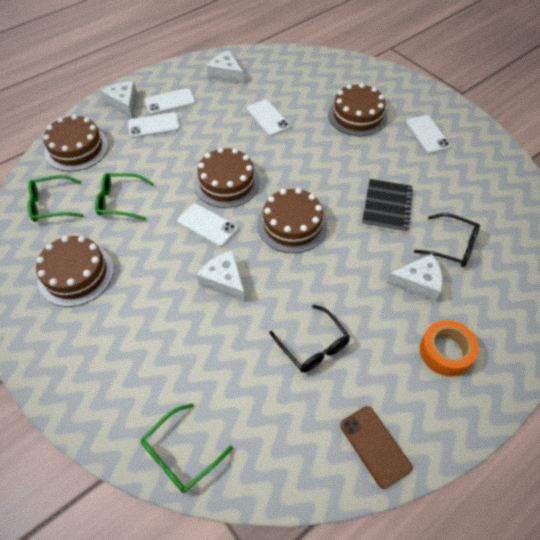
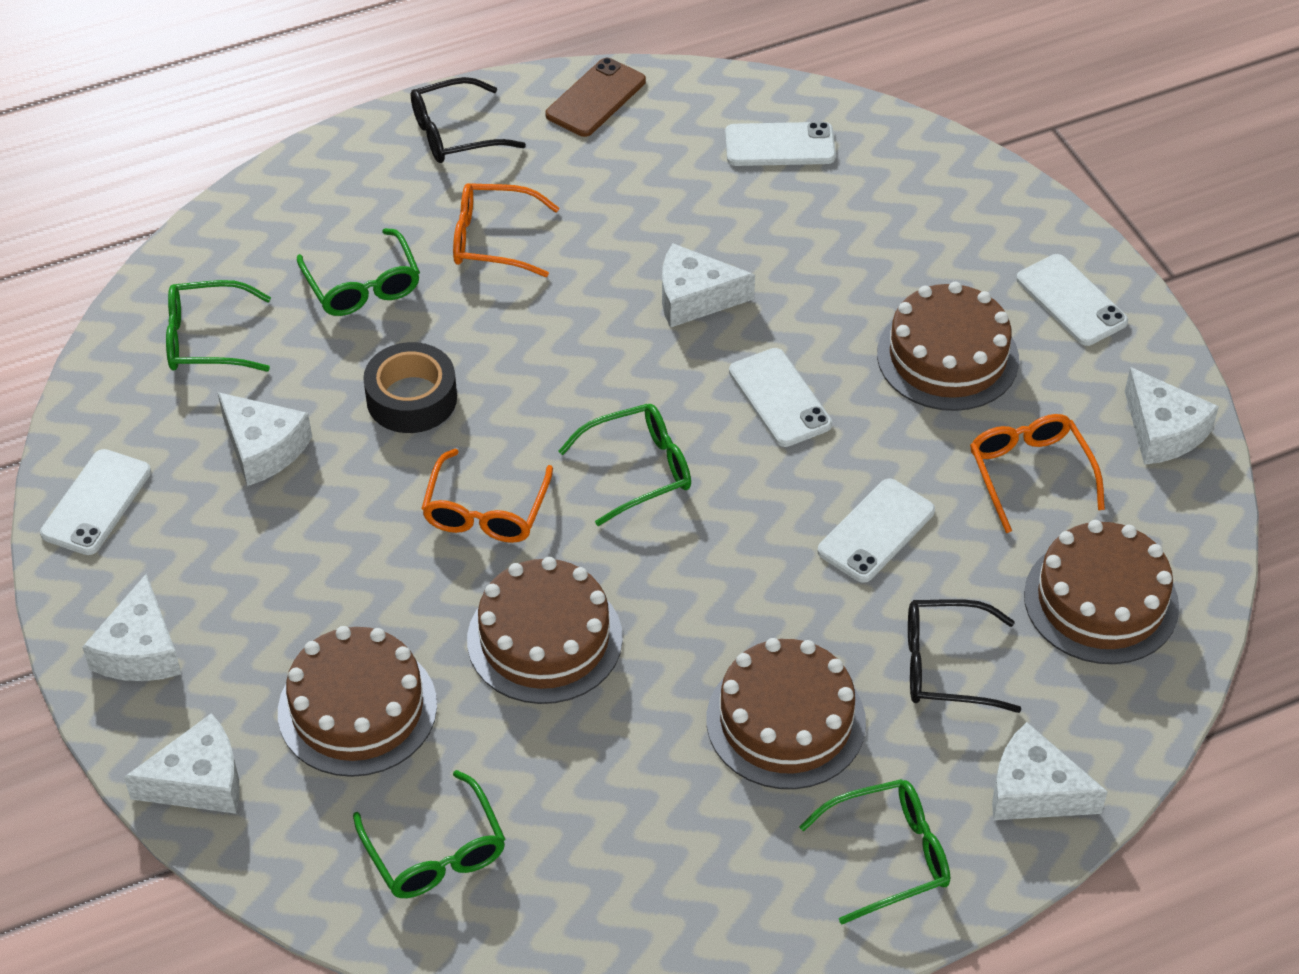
black notebook: [362,179,413,233] = 1 -> none = 0
black tape: none = 0 -> [363,342,457,433] = 1
green glasses: [28,175,83,222] [95,173,154,220] [141,403,233,493] = 3 -> [166,280,271,371] [297,228,420,316] [353,770,505,898] [558,404,691,526] [799,779,950,924] = 5
orange glasses: none = 0 -> [421,448,553,543] [453,183,559,277] [970,414,1105,533] = 3
orange tape: [420,320,479,376] = 1 -> none = 0
white cheese: [101,81,137,119] [197,250,245,302] [207,51,244,84] [386,254,443,302] = 4 -> [83,573,181,681] [124,713,240,814] [218,392,312,486] [662,243,755,328] [992,722,1108,820] [1125,367,1219,465] = 6

